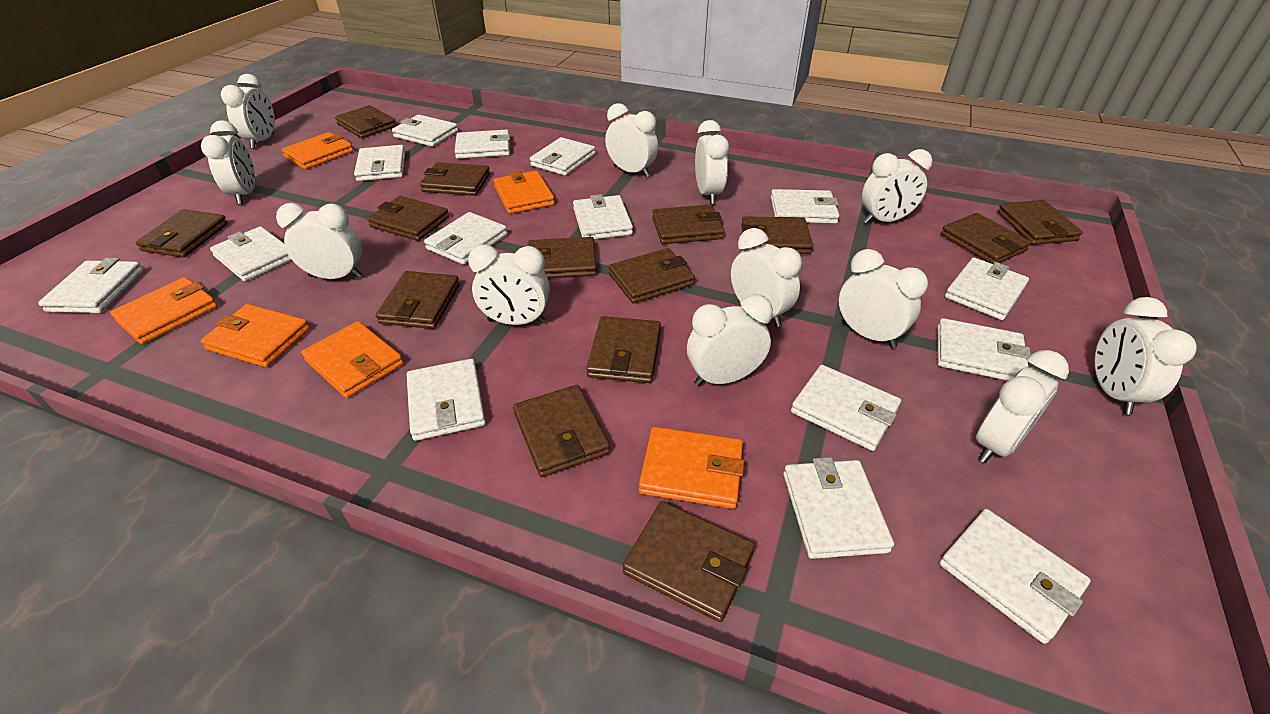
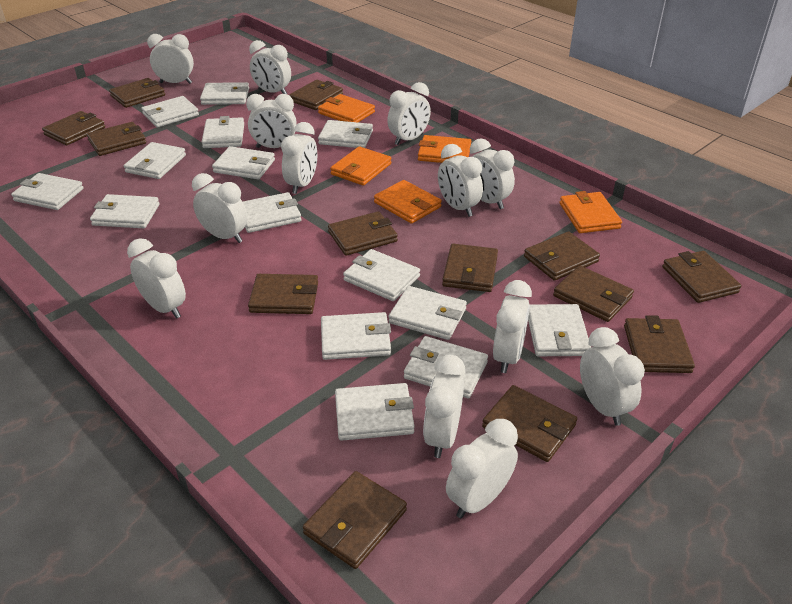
brown wallet: [136,209,228,258] [335,105,397,138] [367,196,449,241] [375,271,460,329] [420,162,490,196] [513,385,610,477] [528,237,597,278] [586,316,661,383] [609,248,695,304] [623,501,755,622] [652,204,724,244] [741,216,813,254] [941,213,1031,264] [997,200,1083,245] = 14 -> [42,111,105,145] [87,122,146,156] [109,78,165,108] [248,274,318,314] [289,80,343,110] [303,471,407,569] [328,211,398,256] [442,244,498,292] [482,385,577,462] [524,231,600,281] [553,266,634,322] [624,315,695,373] [662,251,742,303] = 13
orange wallet: [110,277,217,344] [201,304,310,367] [281,132,353,170] [301,321,404,398] [494,171,555,214] [639,427,744,509] = 6 -> [318,94,375,122] [330,146,391,186] [374,180,442,224] [418,135,471,163] [560,191,622,233] = 5
white clock: [201,120,255,204] [221,74,275,149] [276,203,362,279] [468,244,550,325] [605,103,658,178] [687,294,773,386] [695,120,729,204] [731,228,802,327] [839,249,928,348] [862,149,933,224] [976,350,1069,463] [1094,297,1197,415] = 12 -> [127,238,186,319] [147,34,194,84] [192,173,247,243] [246,94,297,148] [249,40,291,94] [281,122,317,194] [387,82,431,145] [423,355,465,458] [438,144,483,217] [446,419,518,518] [470,138,515,209] [493,280,532,373] [580,327,645,426] = 13

